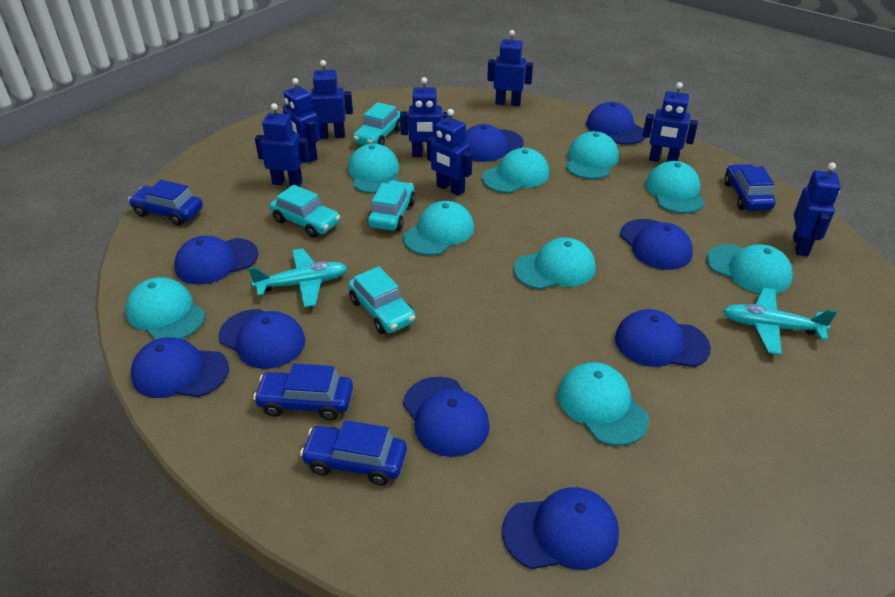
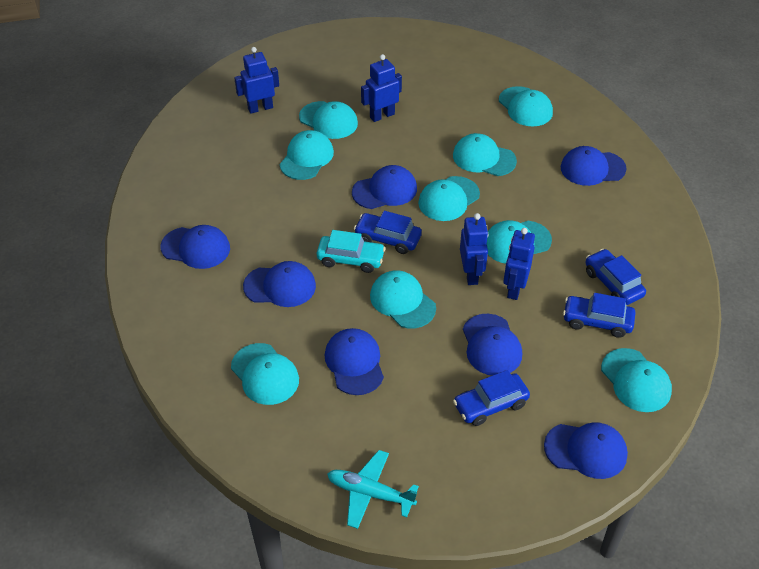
blue cap: [131,337,229,398] [174,236,259,285] [219,309,305,369] [403,377,490,457] [464,124,524,162] [502,487,619,570] [586,102,646,145] [615,309,711,367] [620,219,693,270] = 9 -> [161,225,230,269] [243,261,316,307] [325,328,384,395] [352,165,417,209] [463,314,522,376] [544,422,628,479] [561,146,626,186] = 7
blue robot: [255,103,310,186] [283,78,320,162] [311,60,353,139] [400,77,449,157] [427,109,472,196] [487,30,533,106] [642,82,698,162] [793,162,841,256] = 8 -> [234,47,279,114] [361,54,402,122] [460,213,488,285] [503,228,535,300] = 4
turquoise car: [270,185,340,238] [348,266,416,334] [353,102,401,146] [367,180,416,231] = 4 -> [317,230,386,273] = 1
turquoise plane: [248,248,347,307] [723,287,837,355] = 2 -> [327,450,419,529] = 1

